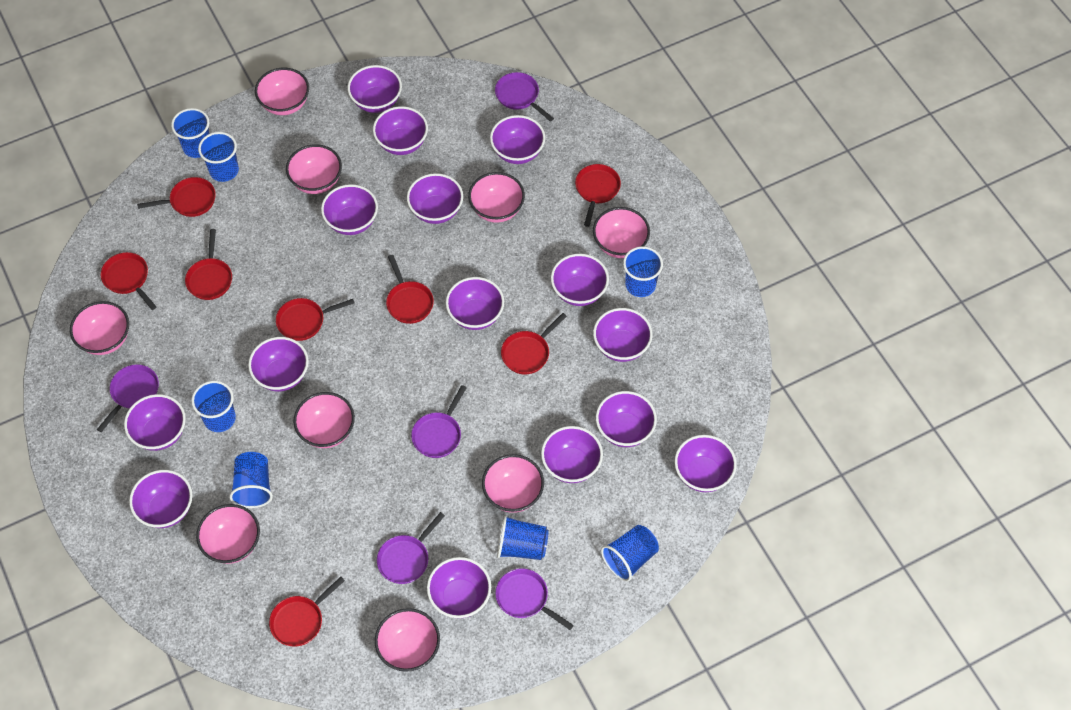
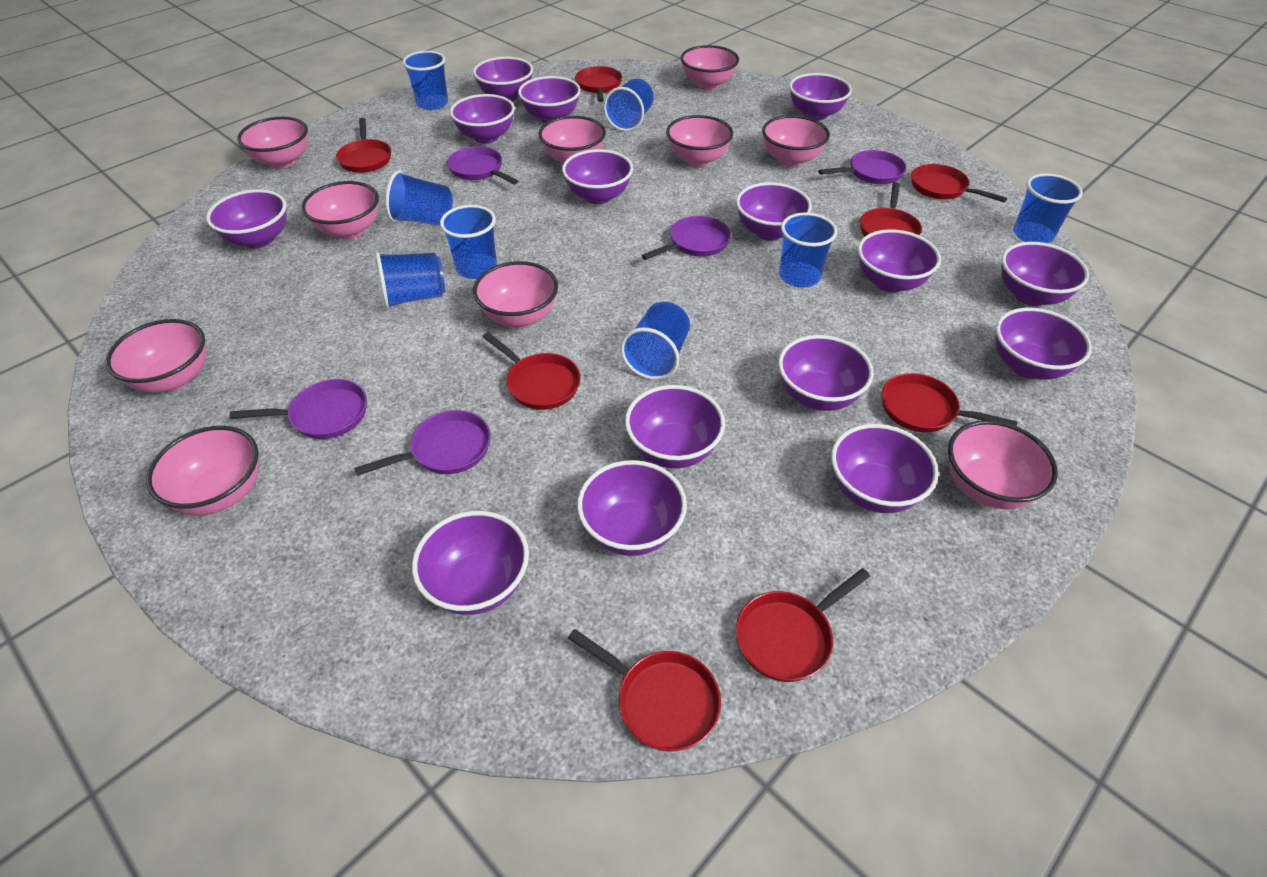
blue cup: [171,108,210,158] [191,381,236,432] [198,132,239,182] [229,452,273,508] [497,515,549,560] [601,525,659,582] [623,246,663,297] = 7 -> [375,252,445,309] [385,171,453,226] [403,51,448,110] [440,205,497,279] [604,78,654,132] [620,302,690,380] [779,213,838,287] [1013,173,1083,243] = 8
pink bowl: [70,301,129,355] [196,504,260,564] [255,68,309,115] [286,144,342,194] [293,392,355,448] [375,608,440,672] [468,172,525,222] [482,454,544,513] [593,207,650,258] = 9 -> [105,319,206,393] [146,426,259,515] [237,117,308,168] [301,181,379,239] [473,261,558,328] [539,116,606,164] [666,115,733,167] [680,45,739,90] [762,115,830,167] [948,420,1058,509] = 10

